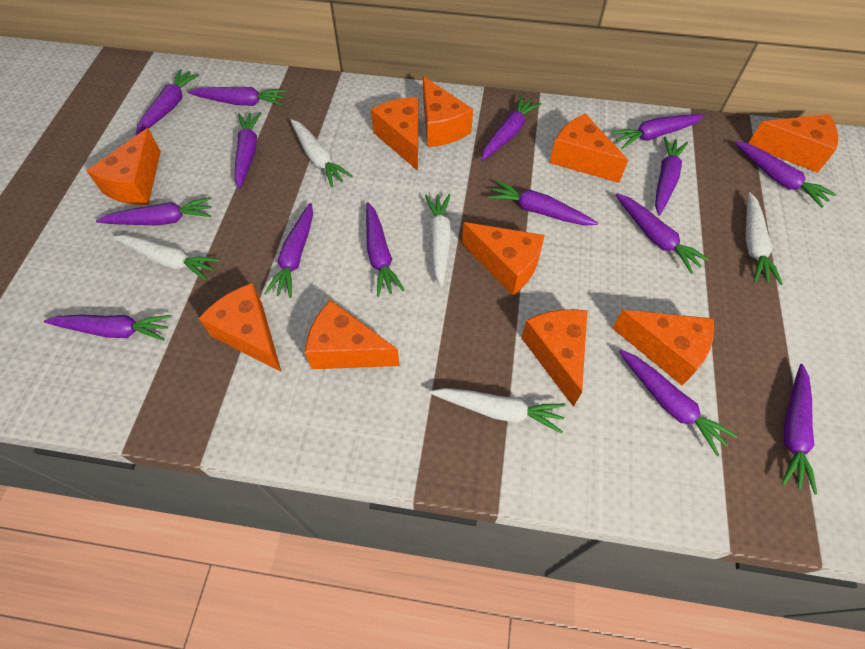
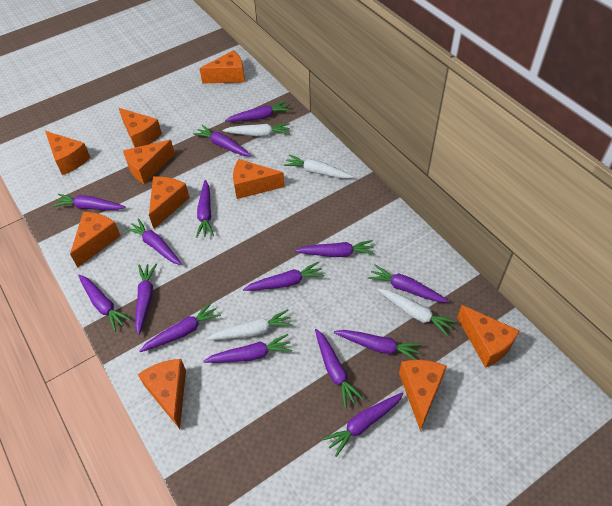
white carrot: [113,235,220,281] [290,119,353,187] [425,194,452,288] [430,388,566,434] [745,192,783,285] = 5 -> [207,309,293,340] [222,123,290,136] [284,154,354,179] [377,288,457,336] = 4

